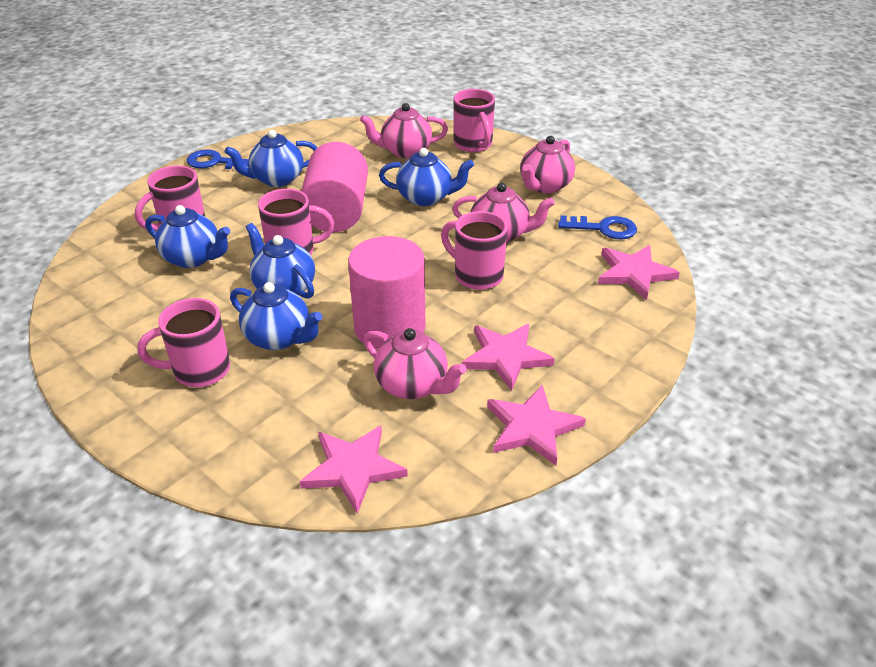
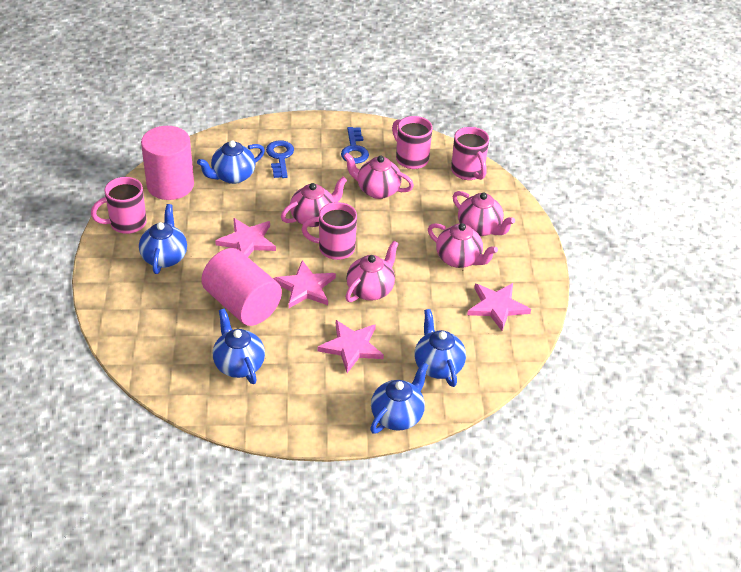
pink mug: [135,166,205,231] [137,298,230,387] [258,189,334,255] [441,211,507,290] [454,89,495,152] = 5 -> [91,177,147,234] [301,202,357,260] [392,116,433,169] [451,127,489,180] = 4
pink teapot: [360,103,448,158] [363,328,467,399] [452,183,555,243] [520,136,575,193] = 4 -> [281,177,347,227] [343,153,414,199] [346,241,399,302] [428,223,498,268] [453,191,515,236] = 5

